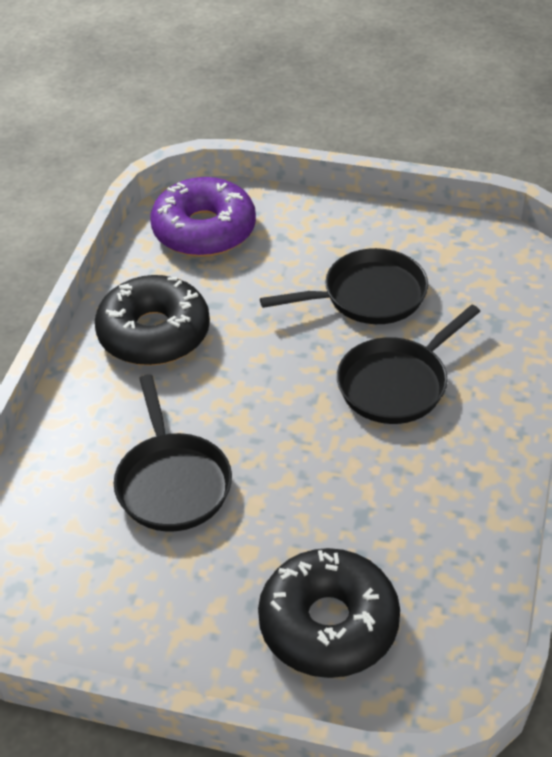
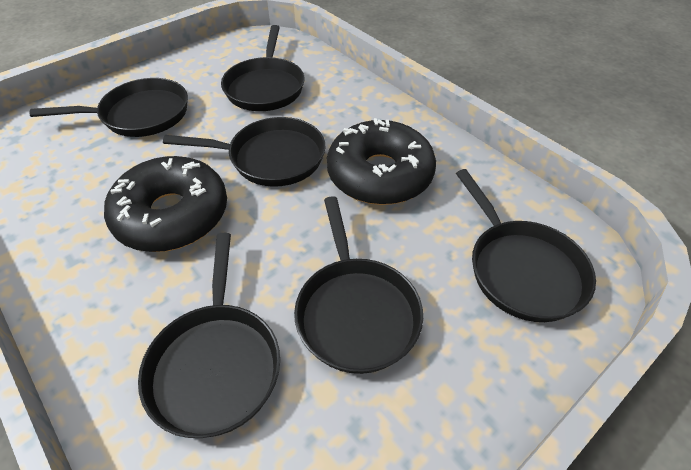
black pan: [114,374,232,532] [260,248,428,324] [337,305,481,424] = 3 -> [29,78,188,137] [138,233,280,438] [163,117,325,187] [221,25,304,111] [294,196,423,374] [456,169,596,322] = 6
purple donut: [151,177,256,257] = 1 -> none = 0

